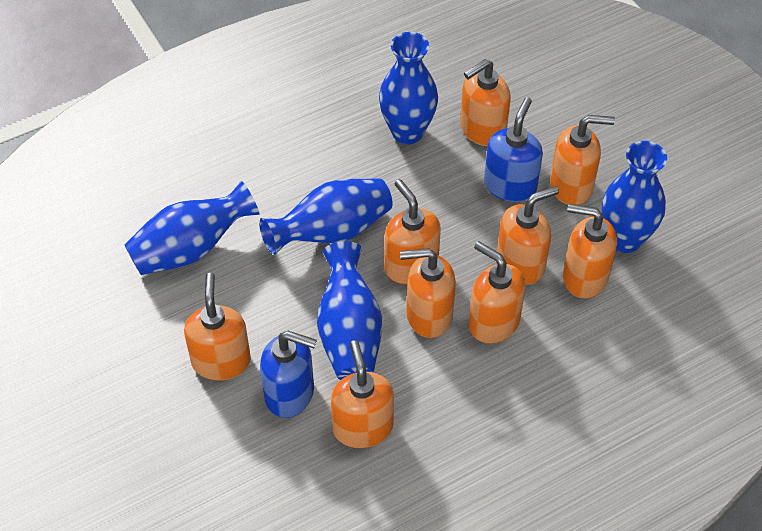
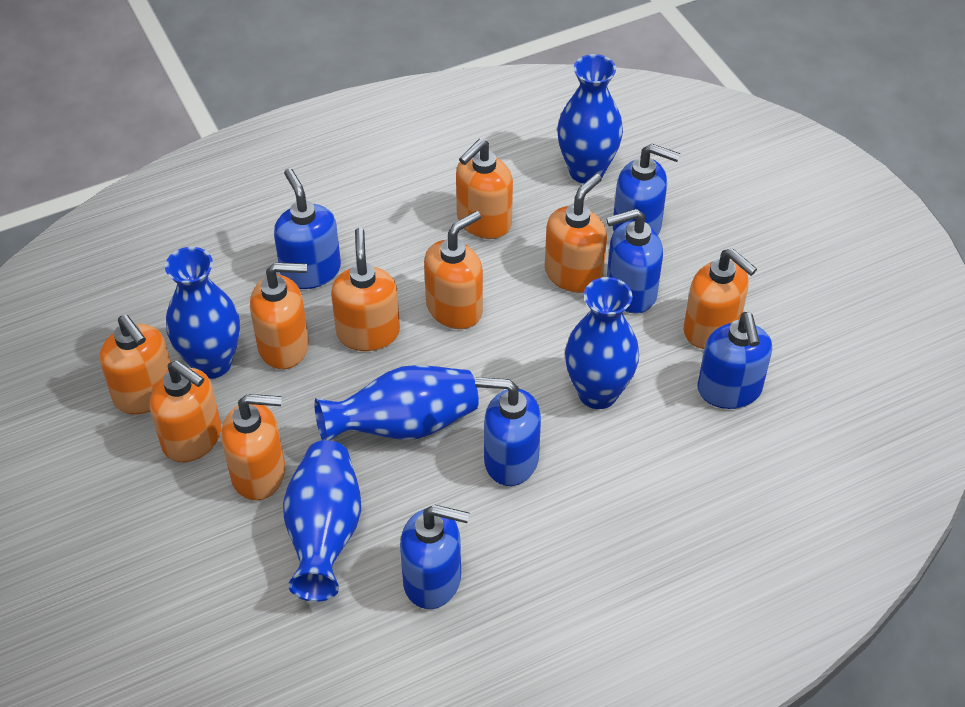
blue soap dispenser: [260,331,317,418] [484,97,543,202] = 2 -> [274,168,341,289] [400,505,470,609] [475,377,541,486] [606,209,663,314] [613,144,680,235] [697,312,772,409] = 6

